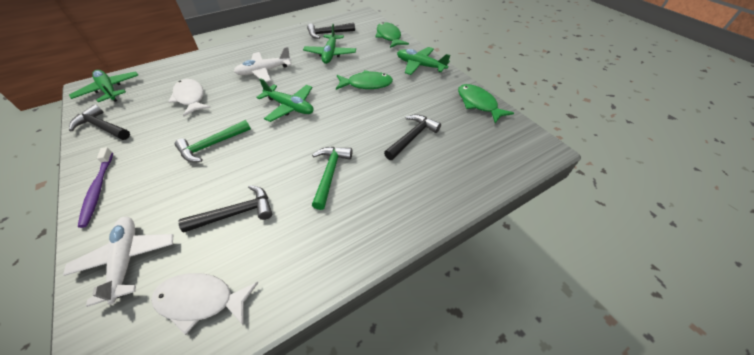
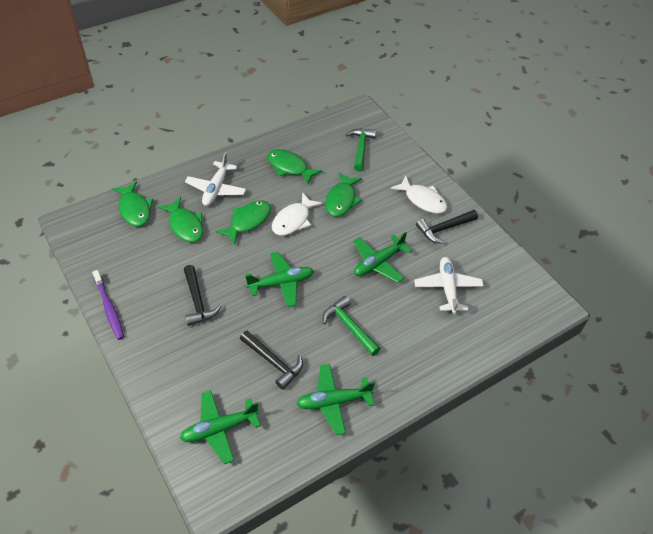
black hammer: [69,104,130,140] [178,185,272,232] [307,23,355,39] [384,114,441,160] = 4 -> [184,265,221,326] [240,331,303,390] [416,210,478,244] = 3
green fish: [336,70,393,90] [375,22,409,48] [458,84,514,123] = 3 -> [112,181,153,226] [158,197,203,242] [216,201,271,245] [267,149,322,185] [325,173,362,217] = 5

